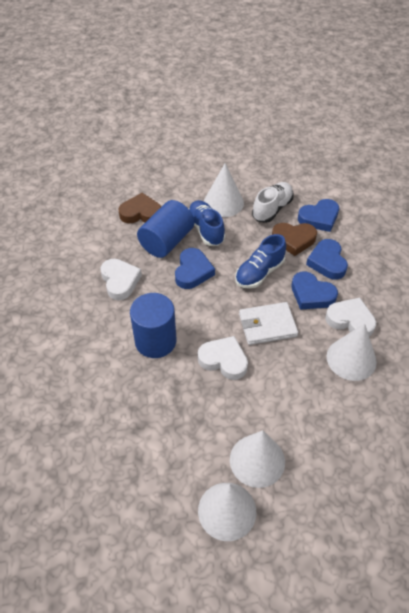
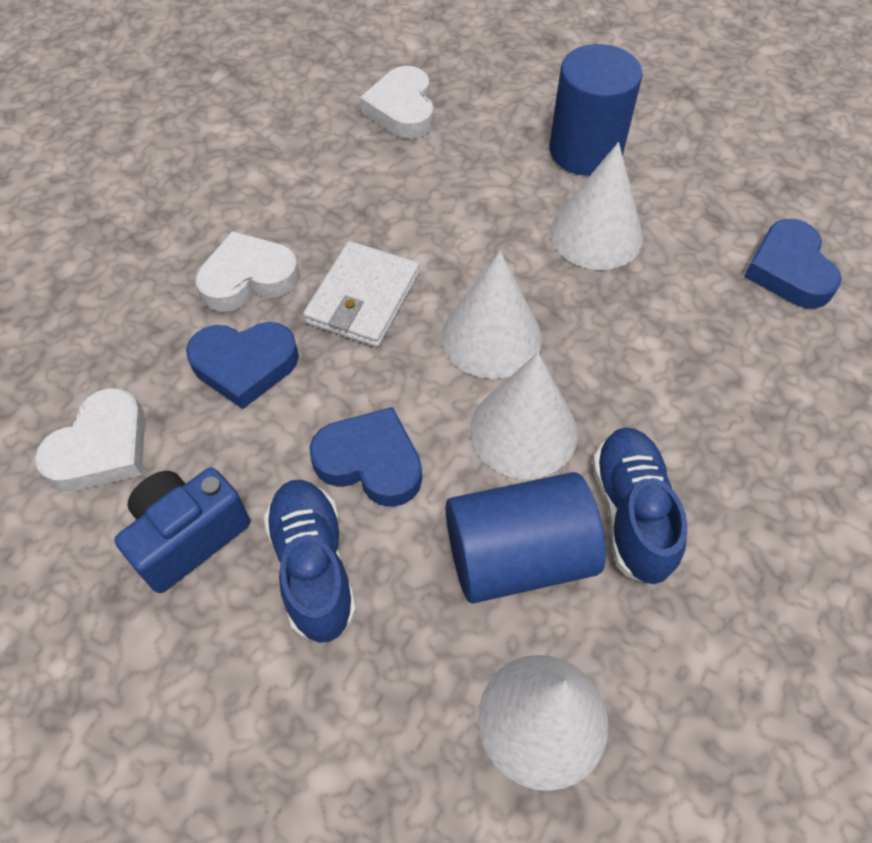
blue camera: none = 0 -> [115,467,250,593] = 1
blue heart: [175,248,215,289] [291,272,338,310] [298,199,339,232] [306,239,348,280] = 4 -> [186,322,299,409] [309,407,422,507] [744,219,842,309] = 3
brown heart: [118,193,161,223] [272,223,317,256] = 2 -> none = 0
white shoe: [252,182,294,223] = 1 -> none = 0

